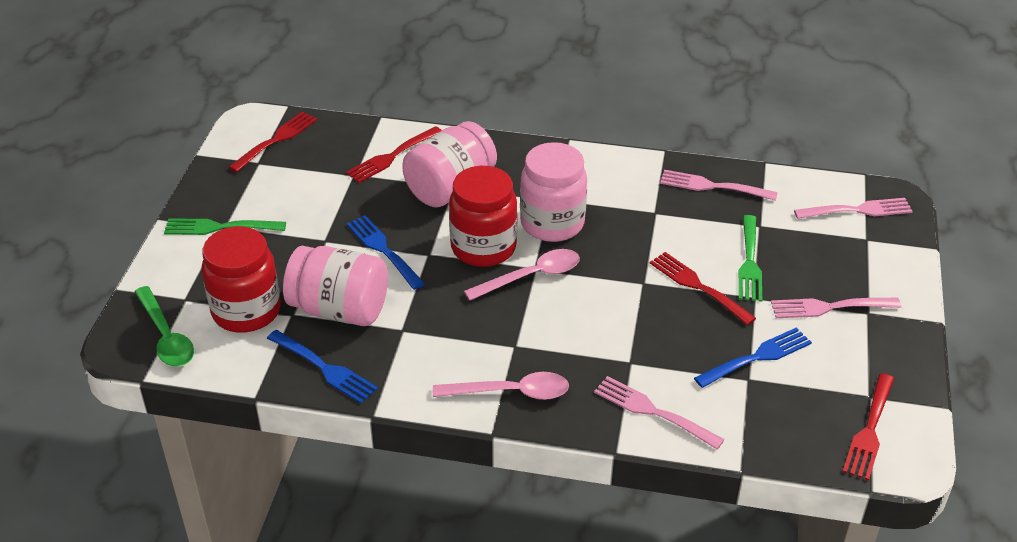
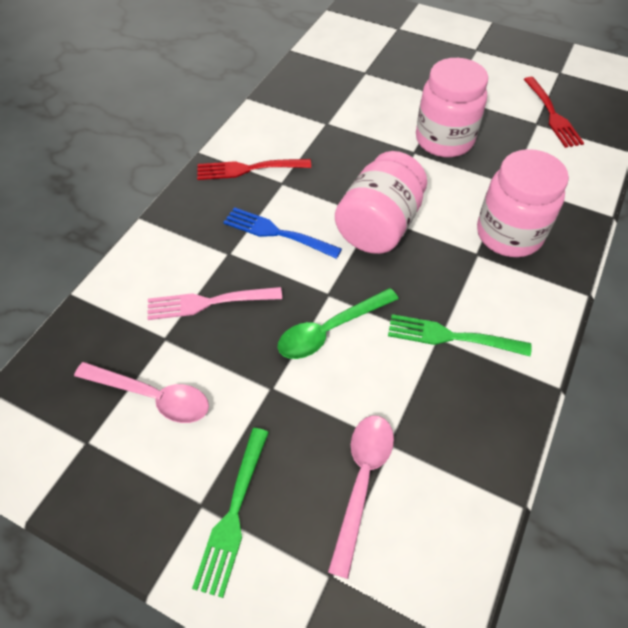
blue fork: [267,330,378,404] [346,215,425,290] [694,327,812,388] = 3 -> [223,207,342,259] = 1
pink fork: [594,376,725,450] [660,170,778,201] [771,298,901,318] [794,198,913,219] = 4 -> [147,287,282,320] = 1
red fork: [229,111,317,172] [346,126,442,183] [650,252,756,325] [843,373,894,481] = 4 -> [197,159,311,180] [524,77,584,148] = 2
red jar: [202,226,281,333] [449,166,517,267] = 2 -> none = 0

